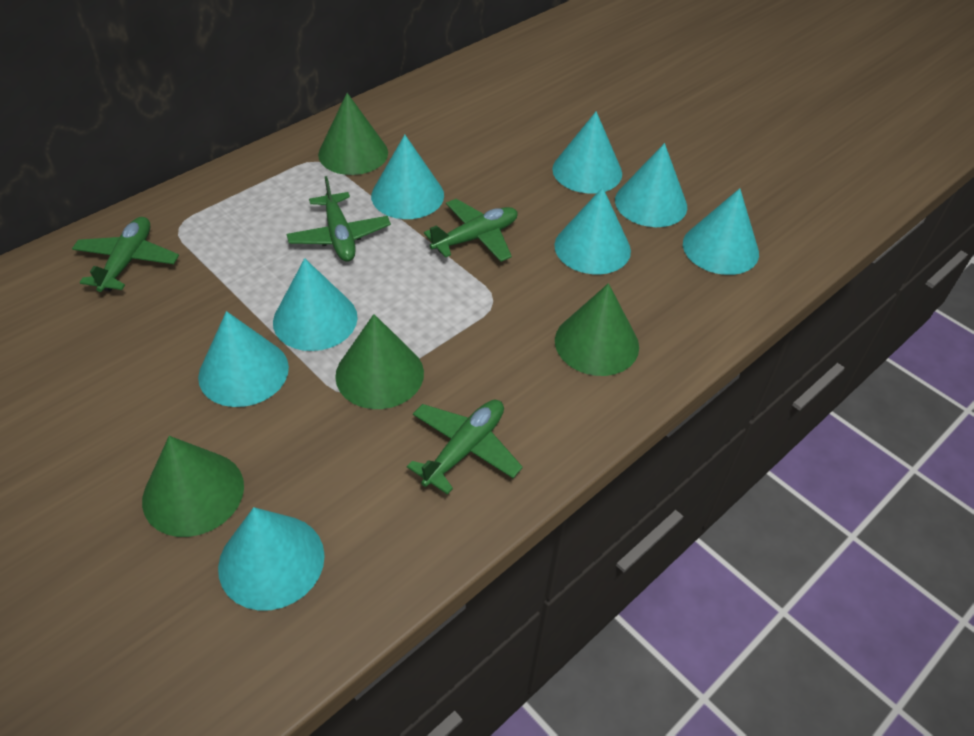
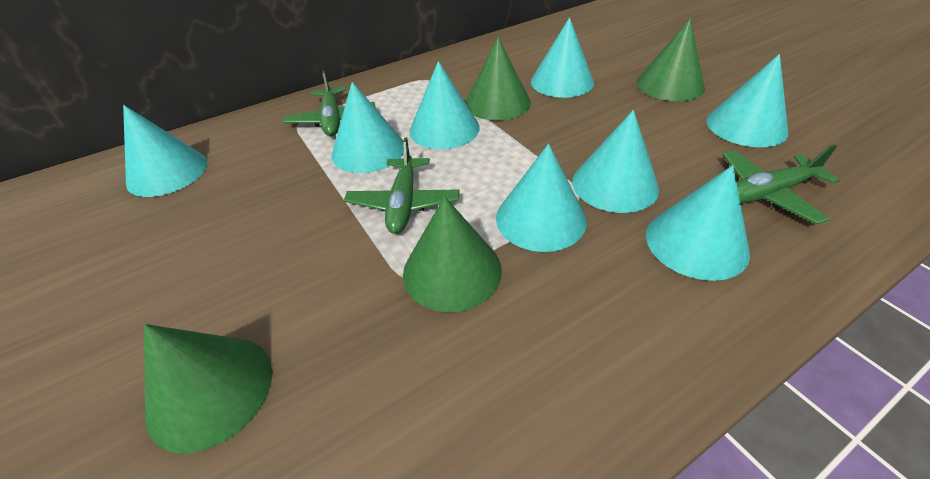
green plane: [72,217,179,292] [287,176,391,262] [407,400,523,495] [424,199,517,262] = 4 -> [283,70,376,136] [344,137,460,234] [722,144,840,225] = 3

